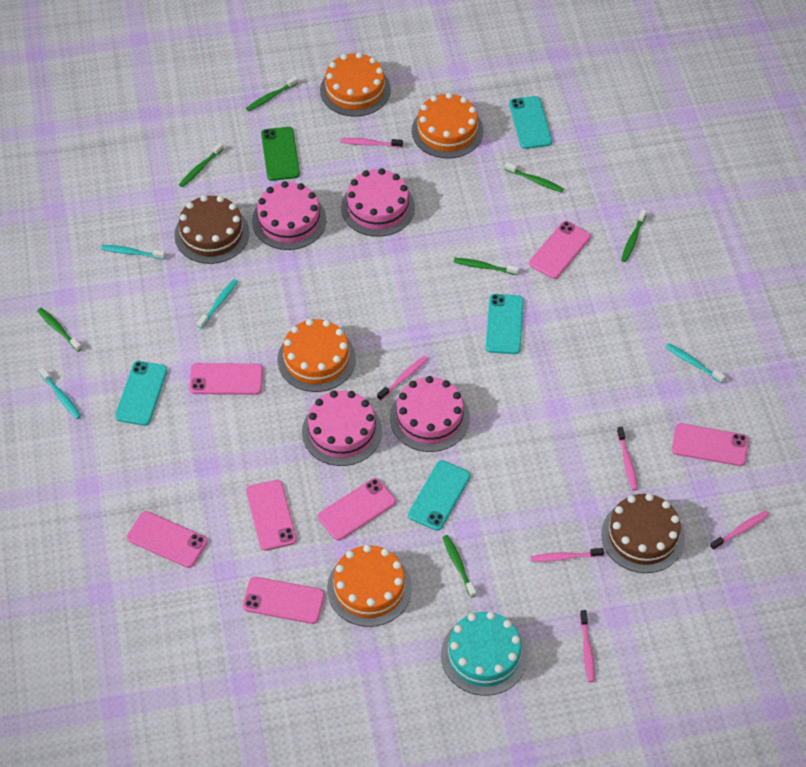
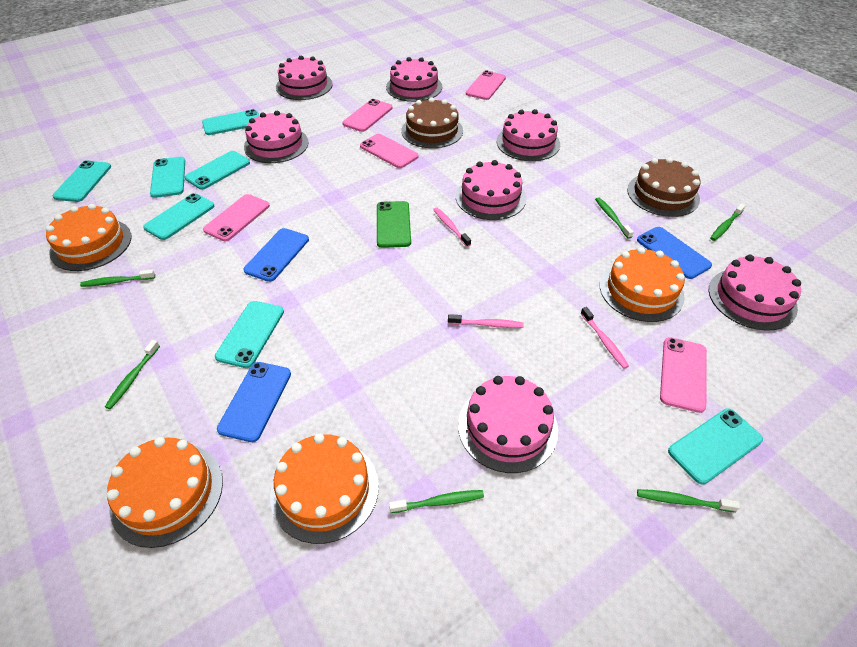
blue phone: none = 0 -> [217,362,291,442] [243,228,309,282] [637,227,712,279] = 3
green toothbrush: [37,308,82,352] [179,142,224,187] [246,76,298,111] [443,535,476,598] [454,258,519,275] [505,162,564,193] [621,209,647,262] = 7 -> [80,269,155,287] [105,340,160,409] [389,490,484,513] [595,197,634,239] [637,489,740,512] [710,203,746,241] = 6
pink cake: [252,181,326,250] [302,390,382,466] [341,168,415,237] [390,376,470,452] = 4 -> [244,111,309,163] [276,56,333,100] [386,57,442,102] [456,160,526,220] [458,376,558,473] [497,109,560,161] [709,255,801,331] = 7
pink phone: [127,511,208,568] [189,363,263,395] [242,577,325,624] [246,480,297,551] [318,478,396,541] [529,221,591,279] [672,423,749,466] = 7 -> [203,194,270,241] [342,99,393,132] [360,134,419,168] [466,70,506,100] [660,337,707,413] = 5
pink toothbrush: [340,138,403,148] [377,356,428,400] [531,548,604,562] [580,610,595,682] [617,427,638,491] [710,511,769,550] = 6 -> [433,207,471,247] [448,314,524,328] [581,307,629,369] = 3
turquoise cake: [441,611,528,696] = 1 -> none = 0
turquoise phone: [115,361,167,426] [408,460,471,531] [485,294,524,354] [509,96,552,149] = 4 -> [52,161,111,202] [143,193,214,240] [150,157,185,198] [185,151,250,190] [202,109,259,135] [215,301,284,368] [668,408,763,484] = 7
turquoise toothbrush: [39,368,81,419] [101,245,165,259] [197,279,238,329] [665,343,725,383] = 4 -> none = 0

